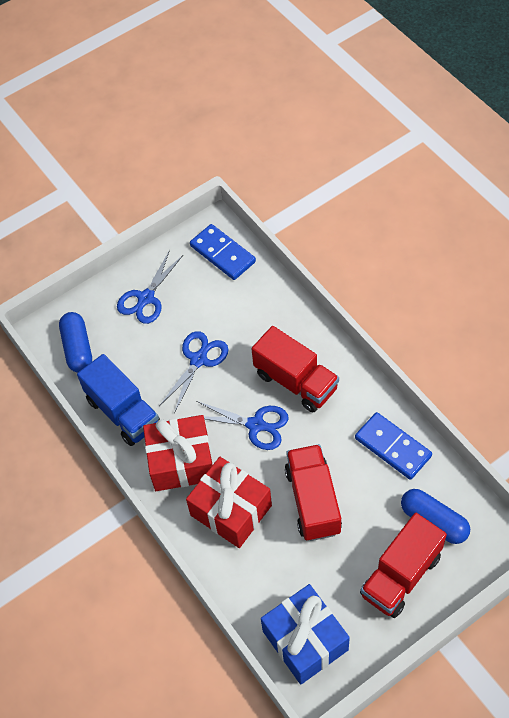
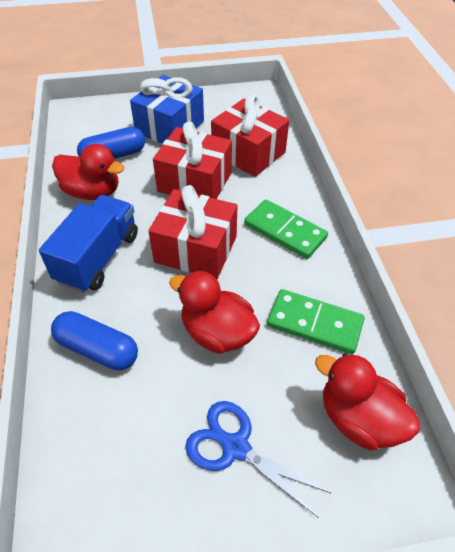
blue domino: [190,224,256,280] [355,412,432,480] = 2 -> none = 0
blue scissors: [117,250,183,324] [159,331,228,414] [191,401,289,450] = 3 -> [185,401,331,518] = 1
green domino: none = 0 -> [244,200,328,259] [267,289,365,354] = 2
red duck: none = 0 -> [52,144,125,200] [169,271,260,354] [315,353,420,450] = 3
red gift: [143,415,212,491] [186,457,272,548] = 2 -> [149,185,238,279] [153,122,232,199] [211,94,289,177] = 3
red truck: [251,326,339,412] [285,444,342,541] [360,513,447,618] = 3 -> none = 0

